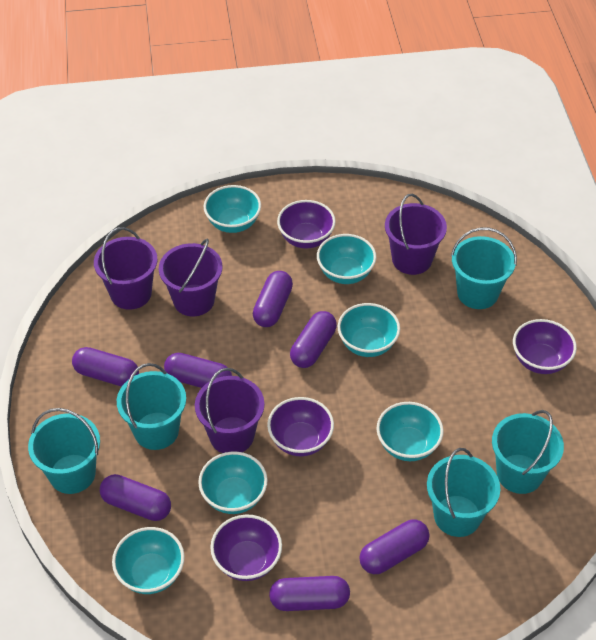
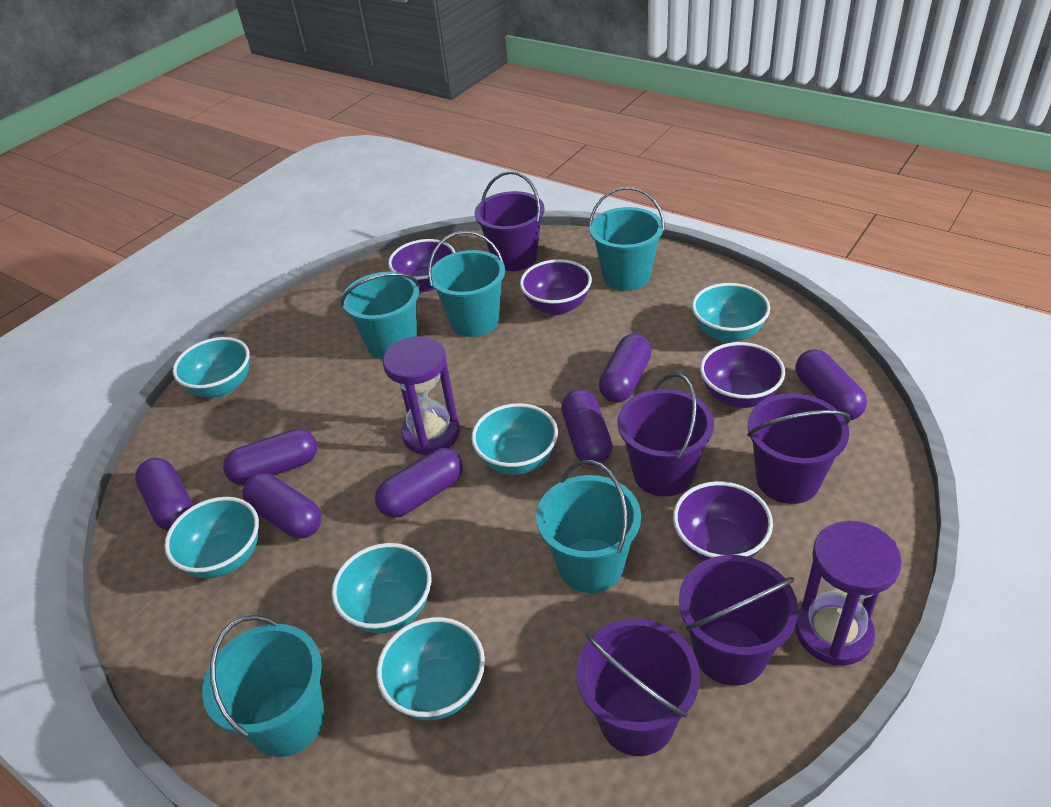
purple bucket: [94,227,158,310] [159,239,222,316] [195,368,264,453] [385,194,447,275] = 4 -> [475,171,545,271] [576,618,700,756] [617,373,714,497] [679,555,798,686] [747,393,851,504] = 5
purple hourglass: none = 0 -> [382,336,460,455] [795,521,902,666] = 2

